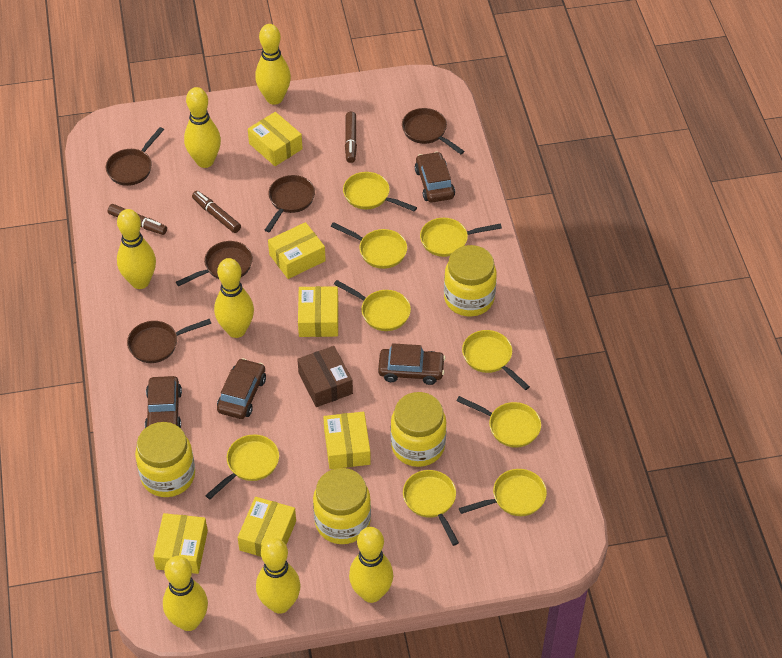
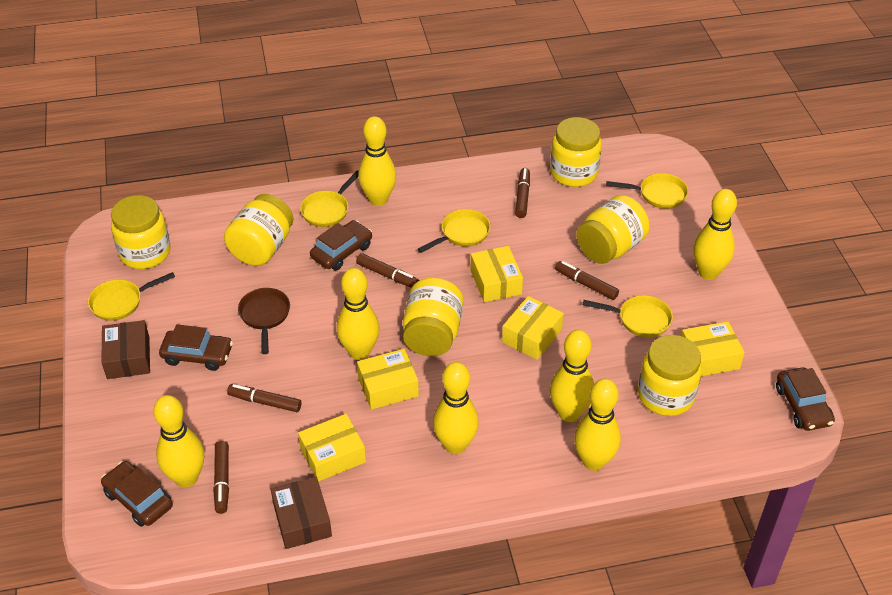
brown box: [297,346,353,407] = 1 -> [101,320,150,379] [271,477,332,549] = 2
brown marker: [108,204,167,235] [192,191,241,233] [345,112,357,163] = 3 -> [213,441,229,514] [227,384,302,412] [356,253,419,288] [515,168,530,218] [555,261,619,300] = 5
brown pan: [106,127,164,186] [127,319,211,363] [176,241,253,286] [265,175,315,232] [402,108,465,154] = 5 -> [238,288,290,354] = 1
yellow box: [153,513,208,574] [238,497,296,557] [248,112,303,166] [268,222,326,279] [298,286,338,337] [323,412,371,469] = 6 -> [298,414,366,482] [357,349,419,410] [470,246,523,302] [502,296,564,360] [681,321,745,376] = 5
yellow jar: [135,422,195,497] [313,468,371,544] [391,392,447,467] [444,245,497,316] = 4 -> [111,195,171,269] [224,194,294,266] [403,278,464,356] [550,117,602,187] [576,195,650,264] [638,335,702,416] = 6
yellow pan: [205,434,279,499] [331,222,407,269] [334,280,411,331] [343,172,417,212] [403,470,459,546] [420,218,502,257] [456,396,541,448] [459,469,547,516] [462,330,530,390] = 9 -> [88,272,175,321] [300,170,359,227] [418,209,490,253] [583,295,673,337] [606,173,688,209] = 5

